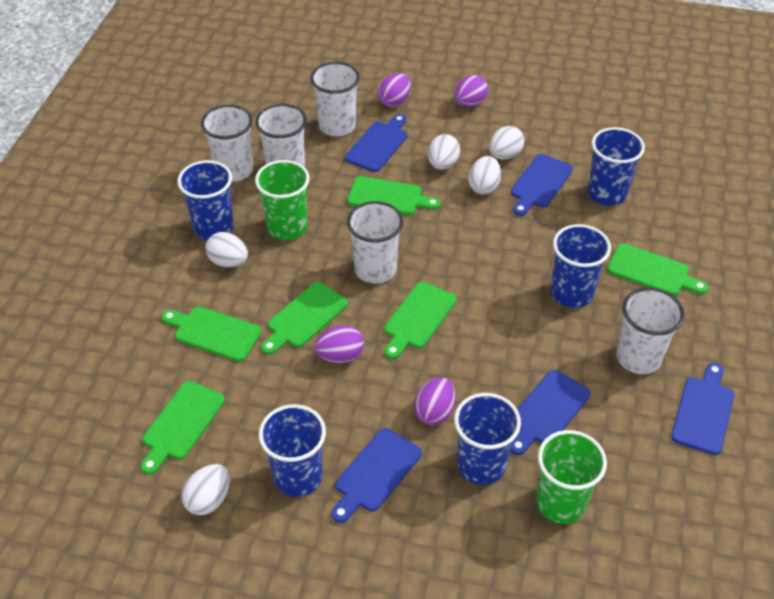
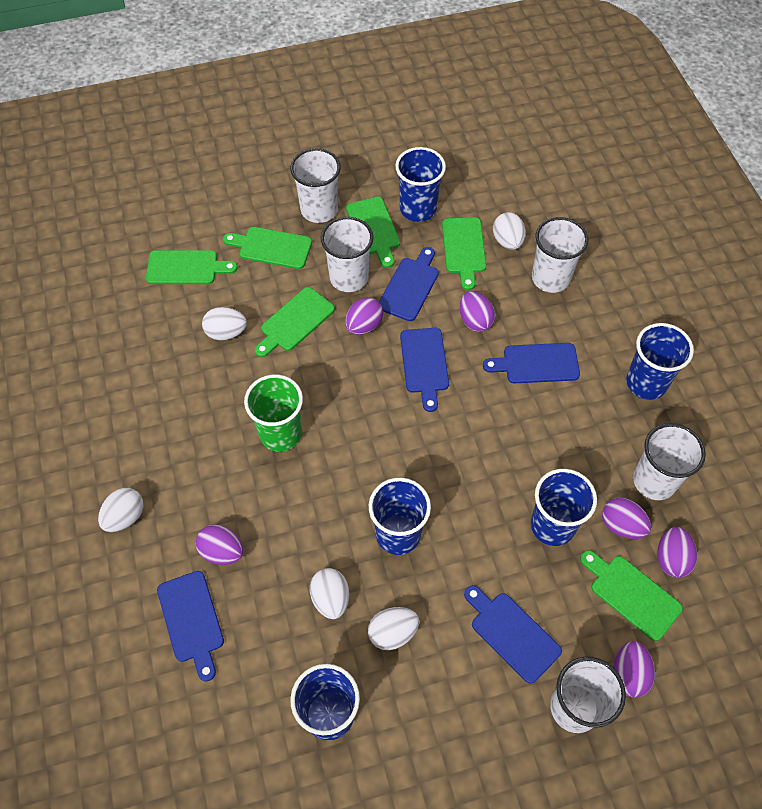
green cup: [255,160,310,240] [536,430,607,524] = 2 -> [244,375,303,452] = 1
purple egg: [315,325,364,363] [378,73,411,107] [414,377,455,425] [454,75,488,107] = 4 -> [195,524,243,565] [345,297,383,335] [460,291,495,332] [602,498,651,539] [613,641,655,697] [657,527,697,578] = 6

